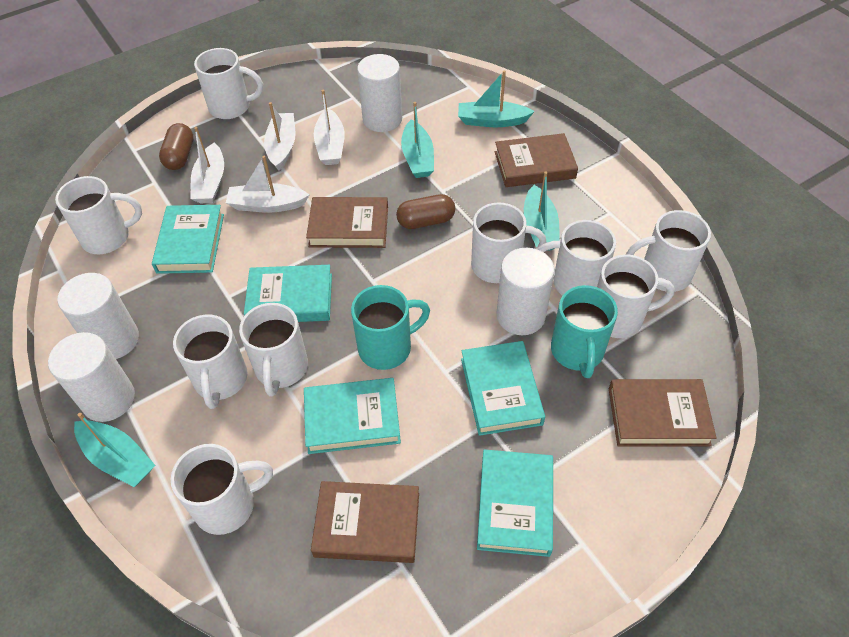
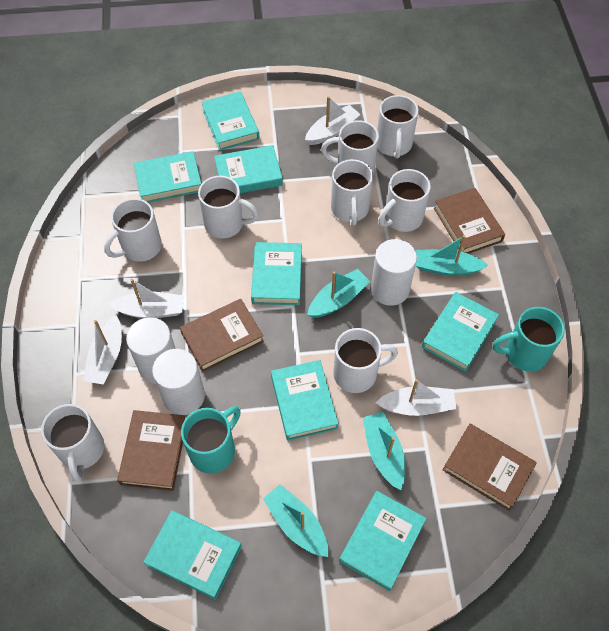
brown capsule: [159,123,194,170] [396,194,455,229] = 2 -> none = 0
turquoise book: [152,205,224,274] [244,265,332,322] [304,378,401,454] [461,341,545,436] [477,449,553,557] = 5 -> [134,151,201,203] [143,510,242,600] [201,91,260,151] [214,145,283,193] [251,242,302,305] [271,360,339,441] [339,491,427,591] [422,292,499,372] = 8
white cylinder: [48,332,135,422] [57,273,139,359] [357,54,402,132] [496,248,555,335] = 4 -> [126,317,176,384] [152,349,205,415] [371,239,417,306] = 3
white mug: [55,176,142,254] [171,444,273,535] [173,315,248,409] [194,48,263,119] [239,303,308,396] [471,202,547,283] [537,220,616,296] [597,254,675,338] [626,210,711,292] = 9 -> [41,404,104,482] [104,198,162,262] [198,176,259,239] [321,120,379,173] [331,159,373,225] [333,328,398,393] [377,95,418,159] [378,169,431,232] = 8

